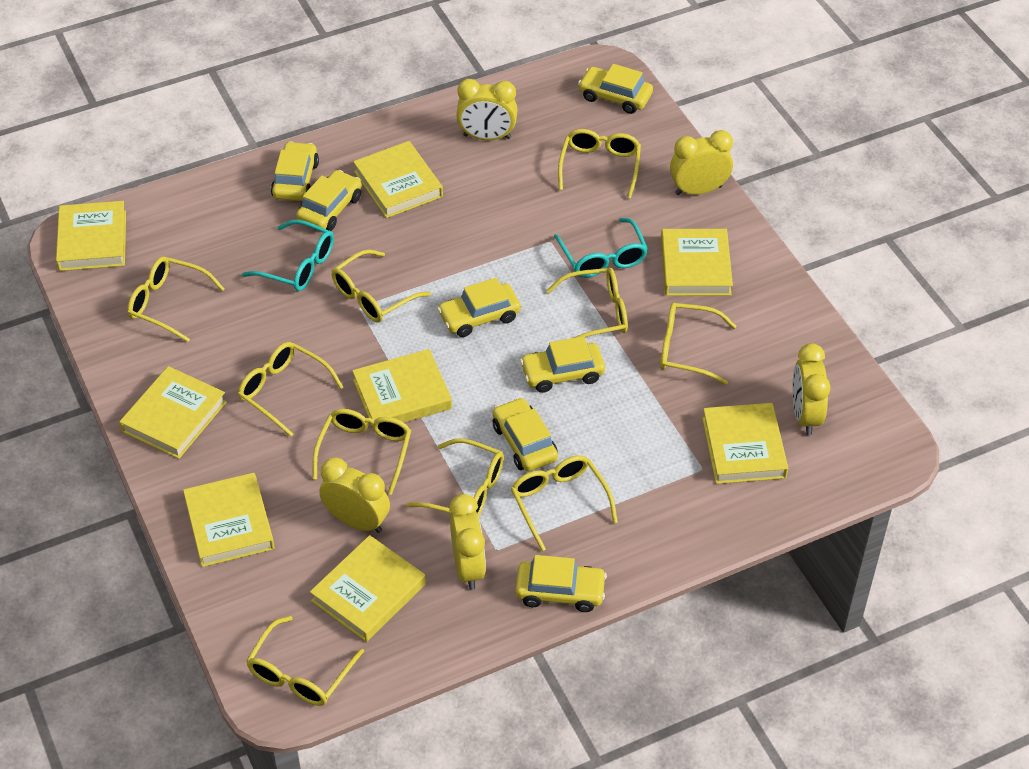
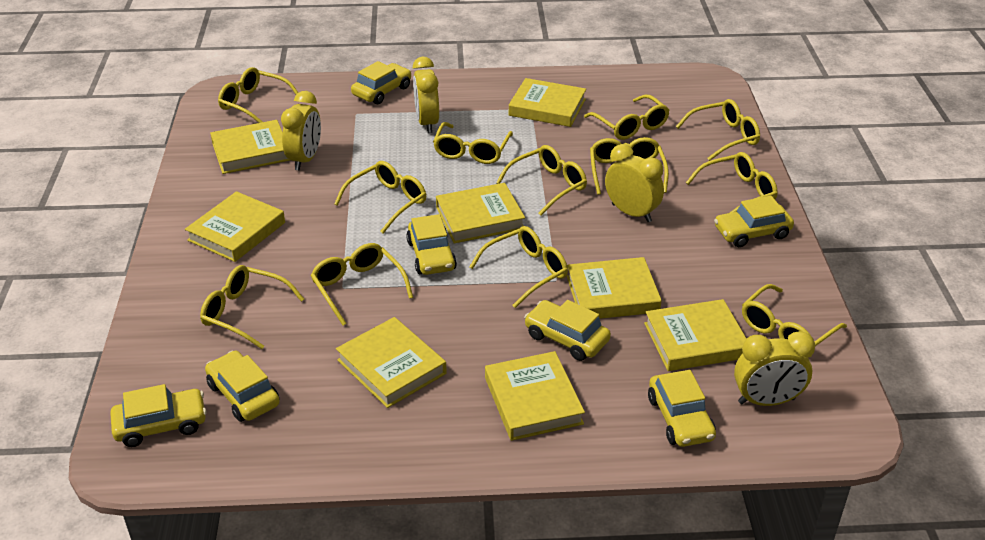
turquoise glasses: [242,220,334,291] [554,218,648,278] = 2 -> none = 0
yellow clock: [319,457,390,533] [449,494,486,590] [456,79,518,140] [670,130,733,195] [792,343,831,435] = 5 -> [281,91,321,171] [413,56,439,133] [605,144,664,222] [734,331,815,406] = 4
yellow glasses: [127,256,224,342] [238,342,343,437] [246,616,364,706] [312,409,411,495] [332,249,431,322] [406,438,504,516] [511,455,618,551] [546,267,628,338] [558,129,641,198] [660,303,737,385] = 10 -> [200,265,304,349] [218,67,298,123] [311,243,413,326] [334,161,426,234] [433,122,513,164] [470,226,568,308] [496,145,587,215] [584,94,670,140] [590,137,669,195] [676,99,760,161] [686,152,778,213] [742,284,847,346] = 12

